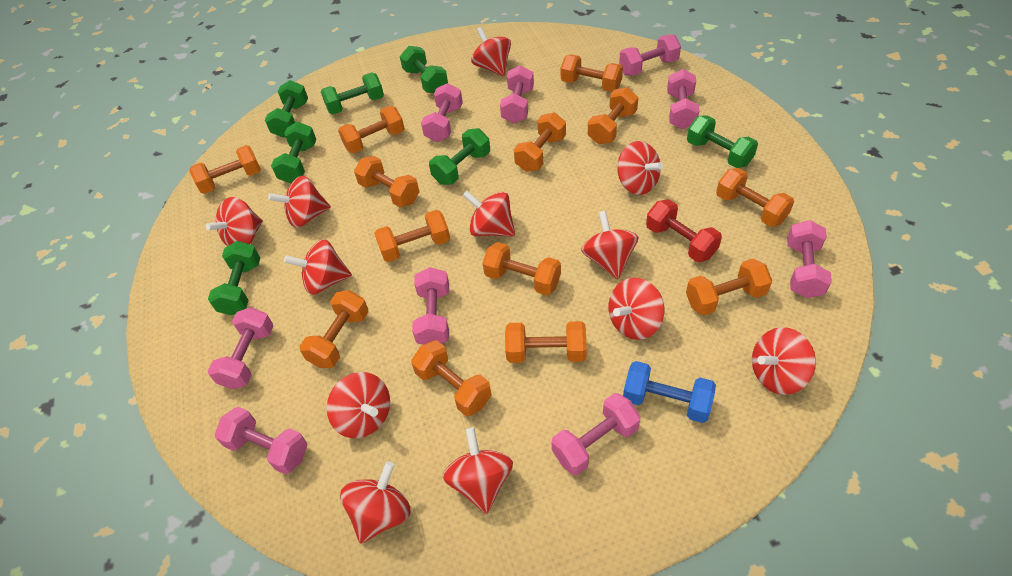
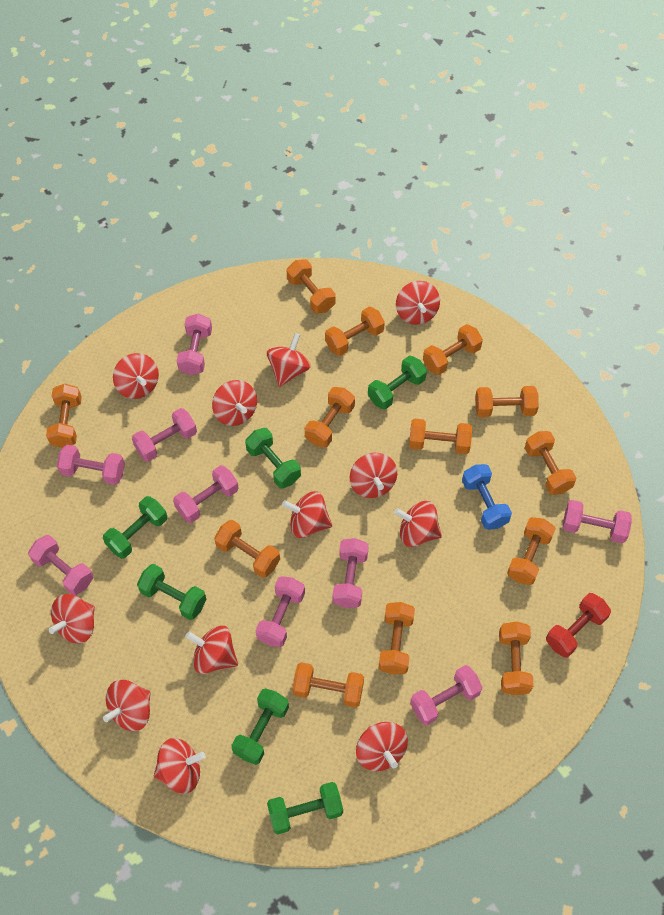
green dumbbell: [208,241,260,316] [265,80,308,138] [271,122,317,183] [321,72,384,114] [400,46,448,93] [429,128,490,185] [687,115,758,168] = 7 -> [103,496,167,559] [137,564,206,620] [231,688,289,765] [245,428,301,488] [267,782,343,834] [368,356,427,409] = 6

